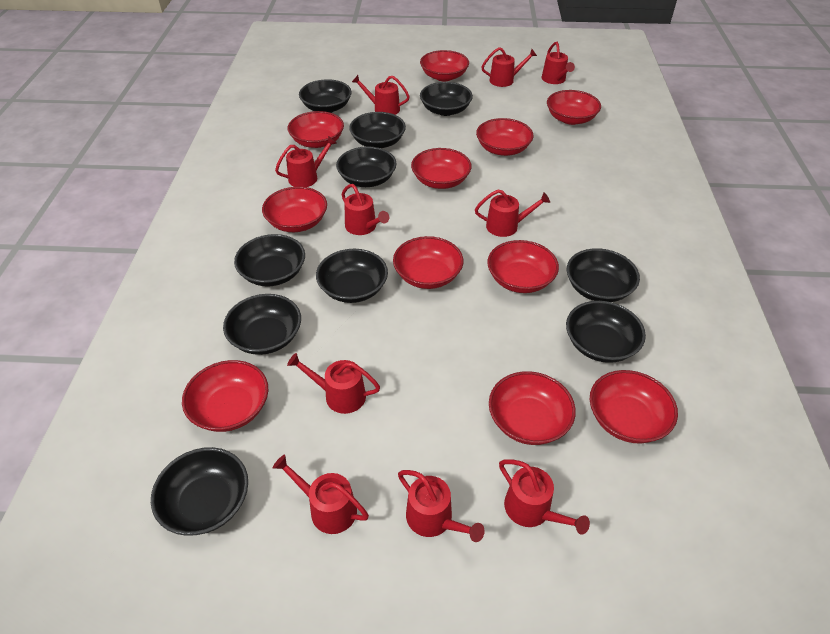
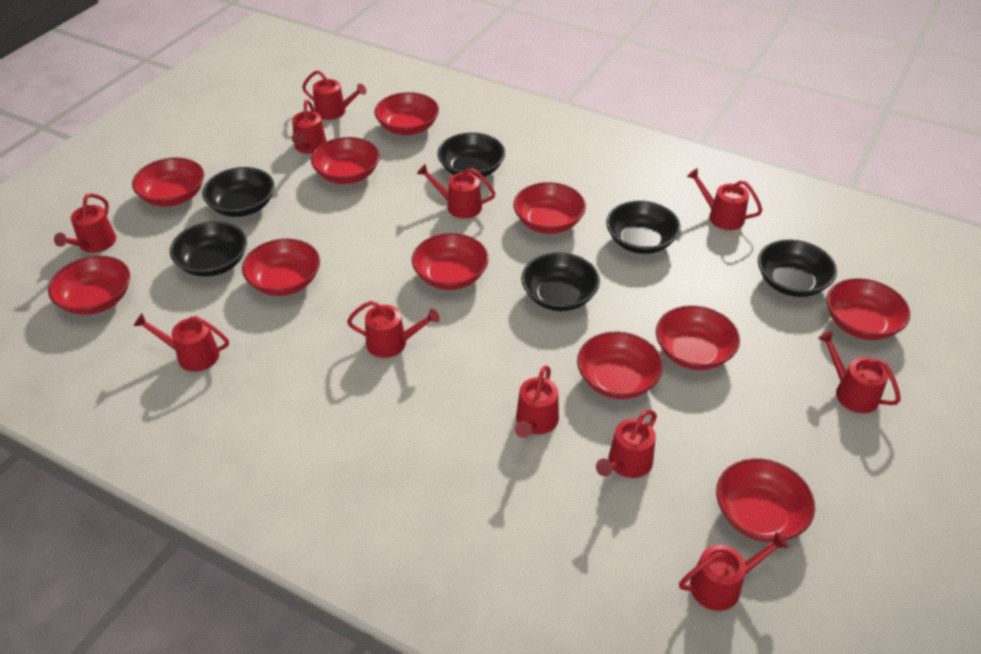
black bowl: [151,447,248,536] [223,294,301,355] [234,234,305,287] [299,79,352,113] [316,249,388,303] [336,147,397,187] [349,112,406,148] [420,82,473,116] [566,301,646,363] [567,248,640,302] = 10 -> [170,221,247,277] [202,167,275,217] [437,132,505,178] [521,252,600,311] [606,201,681,254] [758,239,837,297] = 6
red watering can: [273,455,369,534] [275,136,336,187] [287,353,380,414] [341,184,389,235] [352,75,410,115] [398,470,485,542] [475,190,550,237] [481,47,537,87] [499,459,590,535] [542,42,575,84] = 10 -> [54,193,116,253] [134,314,229,372] [292,100,327,154] [302,70,366,120] [347,301,440,358] [417,164,495,218] [515,365,559,438] [596,410,657,478] [679,532,788,611] [687,168,763,230] [818,331,901,413] = 11

